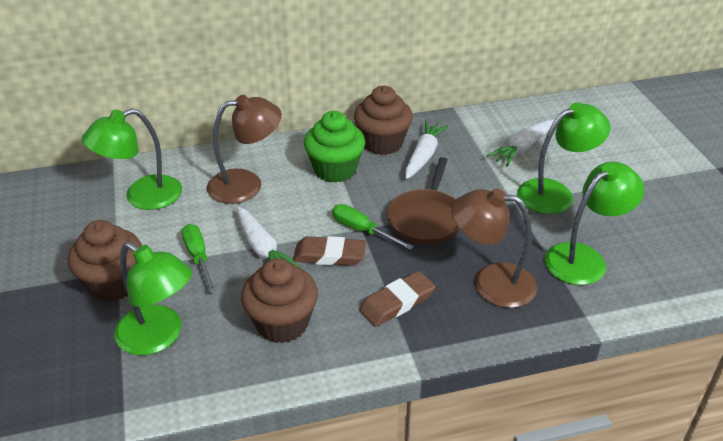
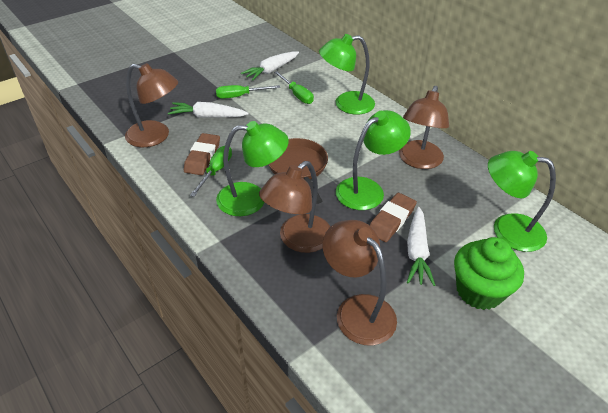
brown cupcake: [68,220,142,302] [241,258,318,343] [354,86,413,155] = 3 -> none = 0
brown lamp: [207,95,282,204] [451,188,537,308] = 2 -> [125,63,178,147] [259,161,330,253] [322,220,397,346] [399,86,449,169] = 4
green screwdriver: [182,224,216,293] [332,204,414,250] = 2 -> [190,146,232,197] [216,85,280,99] [274,71,314,104] = 3

